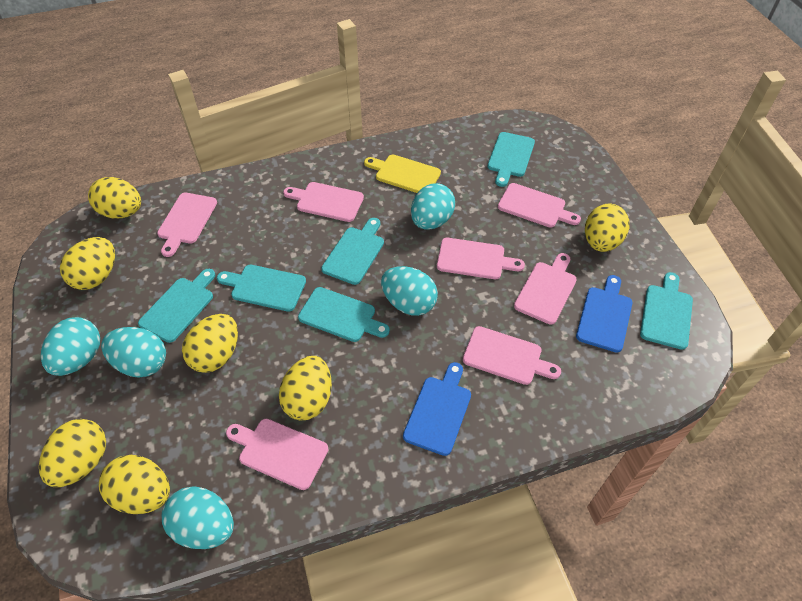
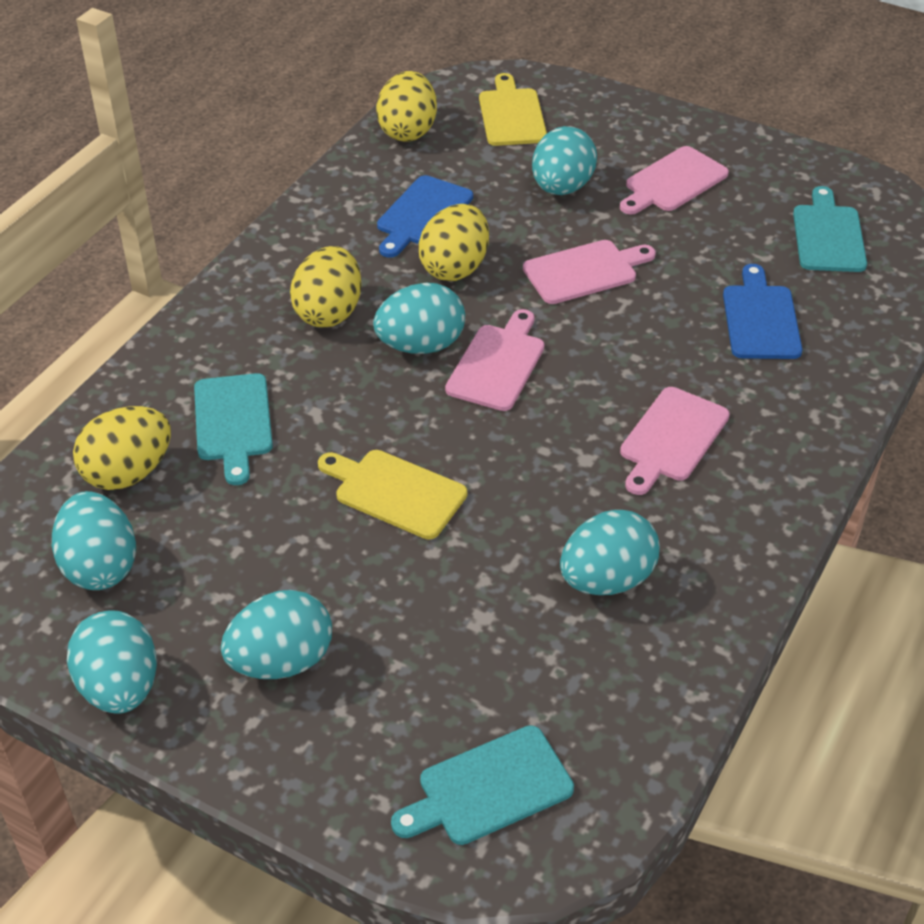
pink cutting board: [157,193,217,257] [226,419,329,490] [283,182,364,222] [437,238,525,279] [463,326,561,385] [498,183,581,228] [514,253,577,325] = 7 -> [445,309,544,411] [523,240,656,304] [620,146,729,215] [620,387,730,495] = 4
turquoise cutting board: [138,269,215,343] [217,265,306,312] [298,287,390,342] [321,218,384,285] [487,132,535,187] [640,272,693,350] = 6 -> [194,373,273,485] [391,725,574,845] [793,186,867,272] = 3
turquoise egg: [41,317,100,376] [101,327,166,378] [162,486,234,549] [381,266,438,316] [411,183,455,230] = 5 -> [52,491,136,590] [67,610,157,713] [221,590,332,679] [373,283,465,354] [532,126,597,195] [560,510,660,595] = 6
yellow cutting board: [364,155,441,193] = 1 -> [318,450,467,539] [479,73,547,146] = 2
yellow egg: [39,419,106,487] [60,237,115,290] [88,177,141,218] [99,455,170,514] [182,314,238,373] [279,356,332,420] [585,204,629,252] = 7 -> [73,406,171,490] [290,246,362,327] [376,71,437,142] [418,204,489,281] = 4

